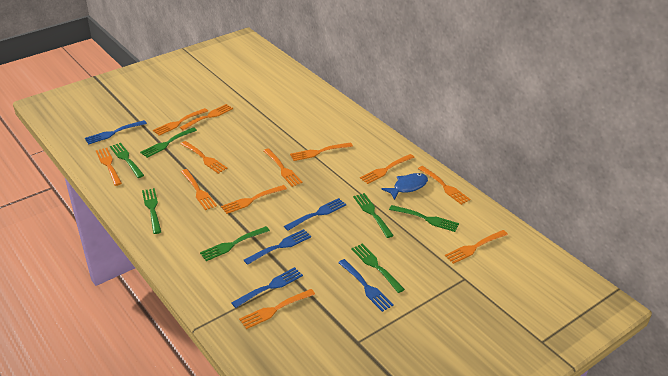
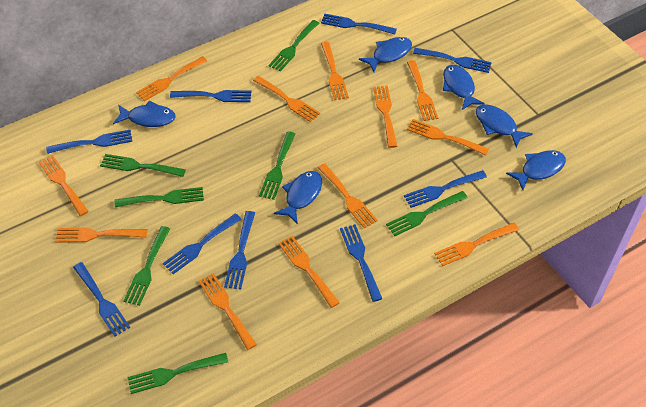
blue fish: [381,173,428,200] = 1 -> [113,101,176,127] [274,171,322,224] [359,37,412,72] [443,65,485,110] [476,105,533,148] [506,150,566,190] = 6
blue fork: [85,120,147,144] [232,267,303,308] [244,229,311,265] [284,198,346,231] [338,259,394,312] = 5 -> [46,130,132,154] [73,262,130,336] [163,213,241,274] [170,90,251,102] [224,211,255,289] [321,14,397,34] [340,224,382,302] [404,170,487,208] [413,48,492,73] = 9

